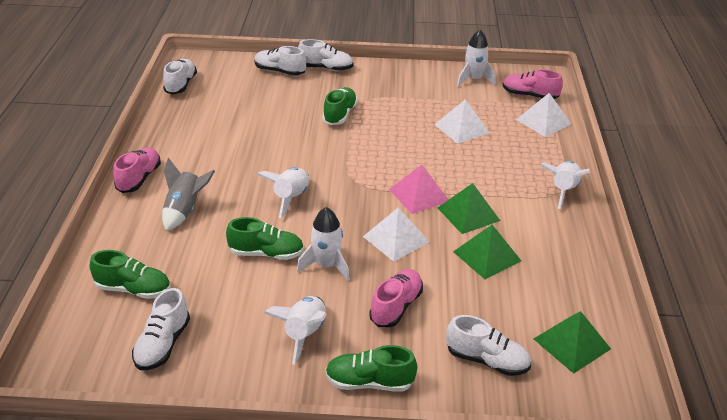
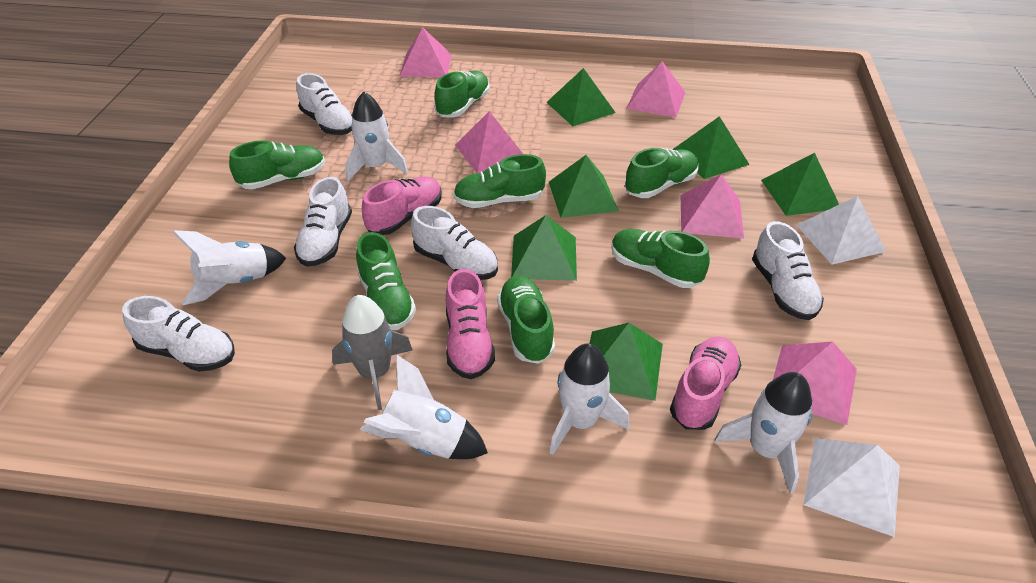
green pyramid: [438,183,500,234] [453,225,521,279] [534,311,611,374] = 3 -> [511,215,577,281] [546,68,616,126] [549,155,619,218] [589,323,663,401] [672,116,750,179] [761,153,839,216] = 6
green shoe: [89,250,170,299] [226,217,304,260] [323,87,358,125] [325,345,417,392] = 4 -> [229,140,325,190] [356,232,416,330] [435,71,490,118] [453,154,546,208] [497,276,555,364] [611,229,710,288] [625,148,699,198] = 7
pink pyramid: [389,164,449,214] = 1 -> [400,27,452,77] [455,111,523,173] [626,61,686,118] [681,174,744,239] [773,341,857,425] = 5
white pyramid: [363,208,429,262] [434,99,490,144] [516,93,571,137] = 3 -> [797,196,886,265] [803,438,900,537] = 2

